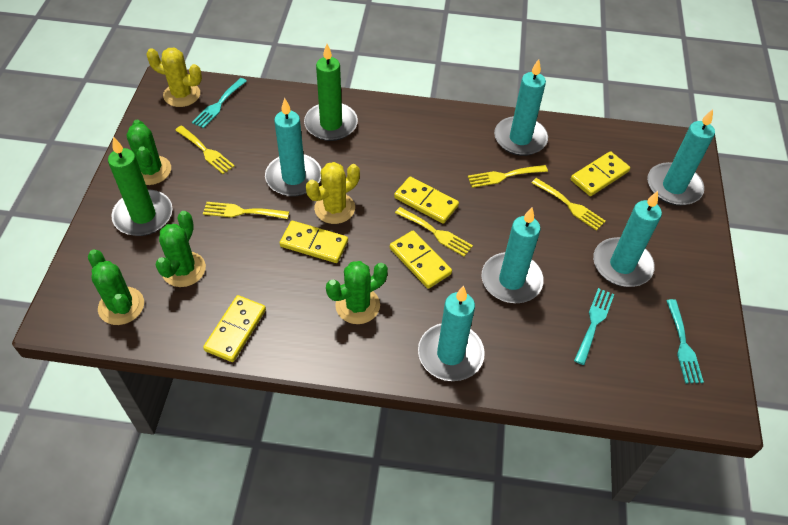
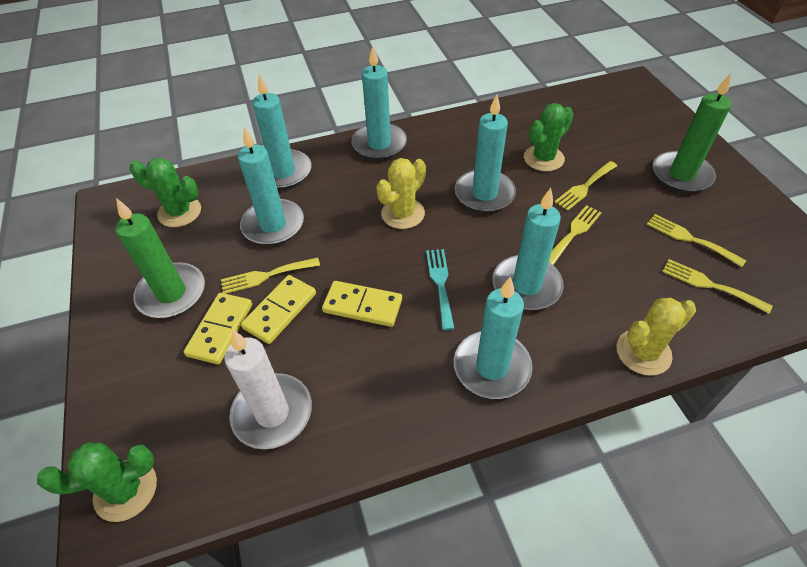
green cactus: [88,249,144,325] [127,120,171,185] [156,211,206,287] [326,261,388,324] = 4 -> [37,442,157,522] [130,158,201,227] [524,103,573,171] = 3
turquoise fork: [192,78,247,128] [574,288,614,365] [666,299,704,383] = 3 -> [426,249,455,330] = 1
white candle: none = 0 -> [225,329,312,449] = 1
yellow domino: [203,295,266,362] [280,221,348,263] [390,231,452,289] [394,176,459,224] [571,151,630,196] = 5 -> [184,293,252,364] [241,275,316,344] [322,281,402,327] = 3

